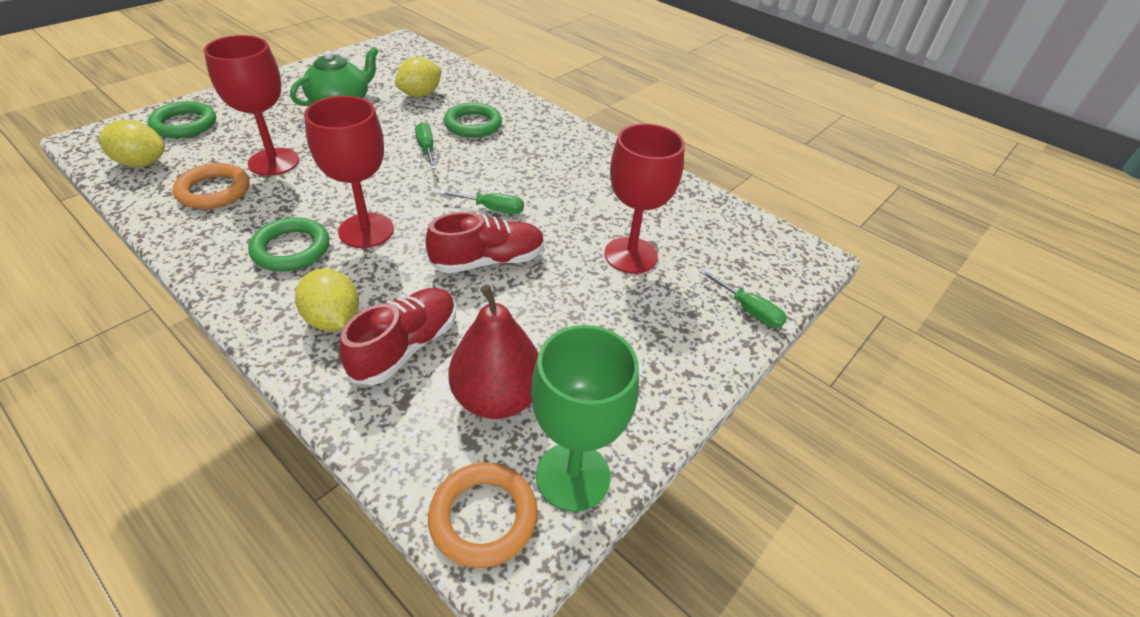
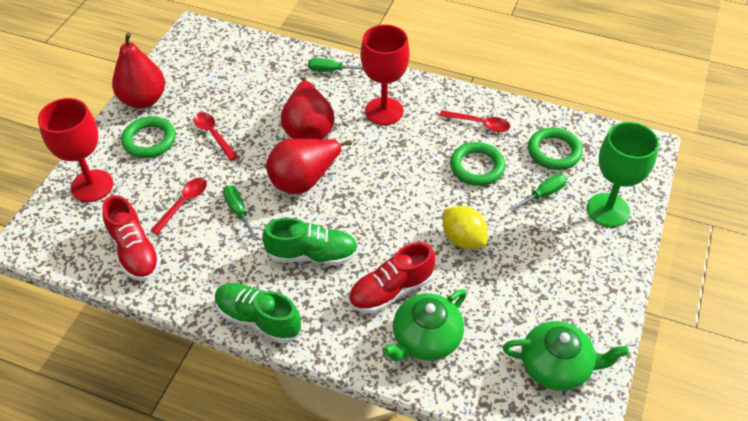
green shoe: none = 0 -> [215,283,301,344] [262,218,358,265] = 2
green teapot: [290,47,379,106] = 1 -> [382,289,467,361] [502,321,629,391] = 2
orange ring: [173,163,250,209] [428,462,538,568] = 2 -> none = 0
red goblet: [204,35,299,176] [304,96,394,248] [604,124,685,274] = 3 -> [38,98,113,202] [361,24,409,125] = 2
red pear: [448,284,539,419] = 1 -> [112,33,165,109] [266,139,352,194] [281,77,335,139] = 3
red spoon: none = 0 -> [150,178,207,235] [194,112,238,161] [440,110,510,132] = 3
yellow lemon: [98,120,165,167] [295,269,359,331] [395,57,441,97] = 3 -> [443,206,488,249] = 1

